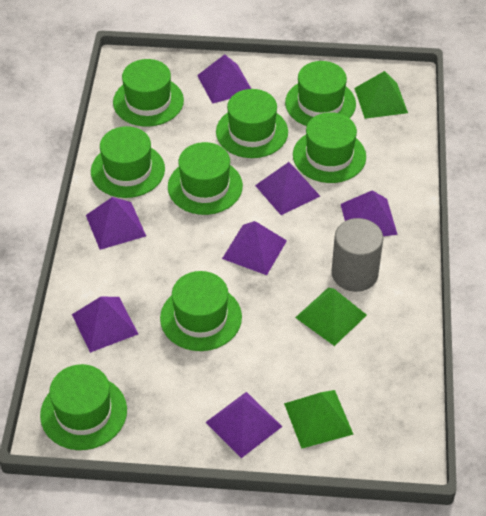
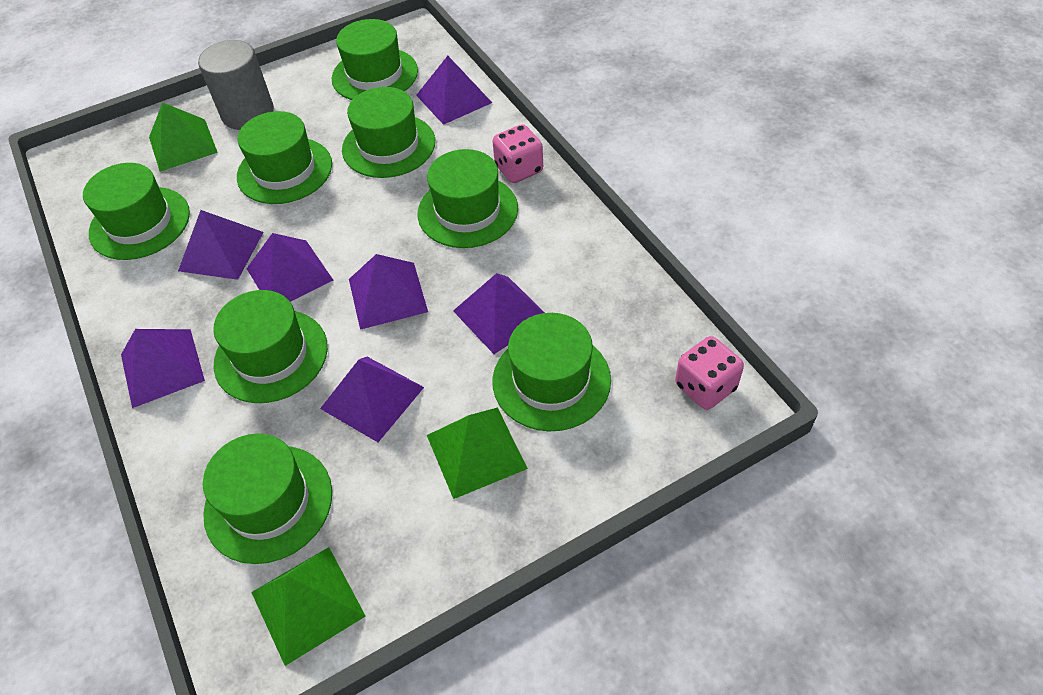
pink dice: none = 0 -> [492,124,543,183] [675,336,744,410] = 2

